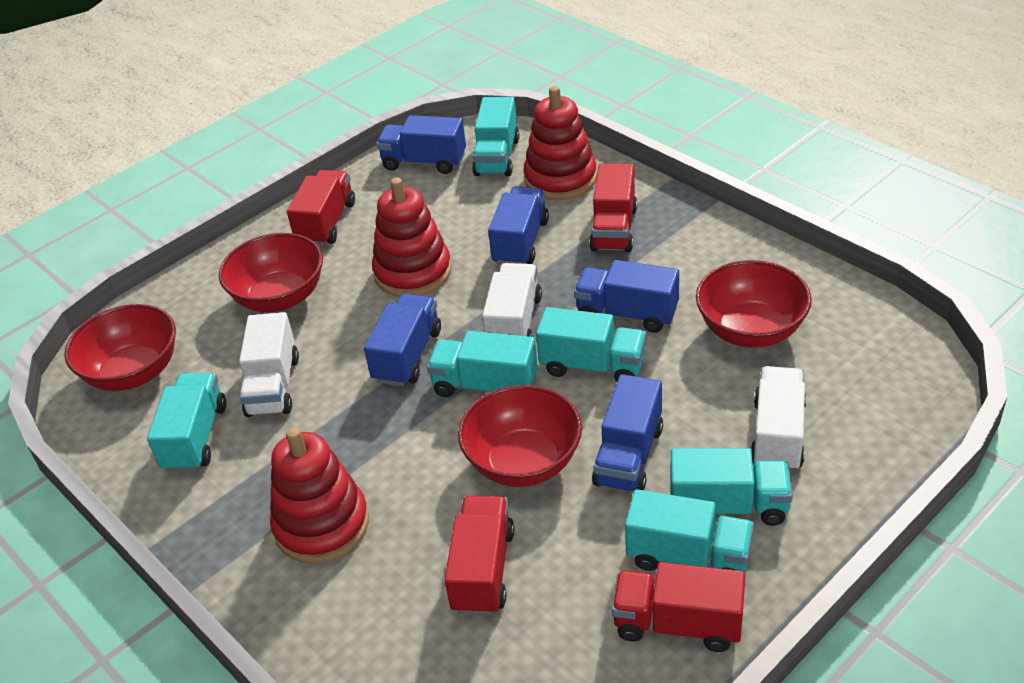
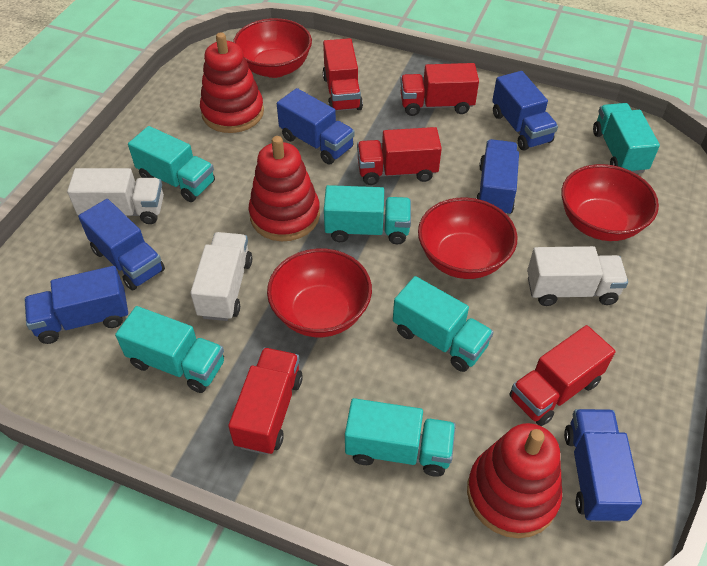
blue truck: [364,294,441,386] [376,115,466,174] [488,186,549,265] [574,260,679,333] [592,374,663,491] = 5 -> [24,266,128,344] [78,199,165,291] [277,88,355,165] [476,139,519,214] [492,71,558,151] [564,409,642,522] = 6
red truck: [287,170,355,246] [445,496,514,615] [589,163,637,252] [612,562,746,652] = 4 -> [228,348,303,455] [323,38,363,111] [357,127,442,185] [400,63,479,116] [509,325,616,426] = 5

